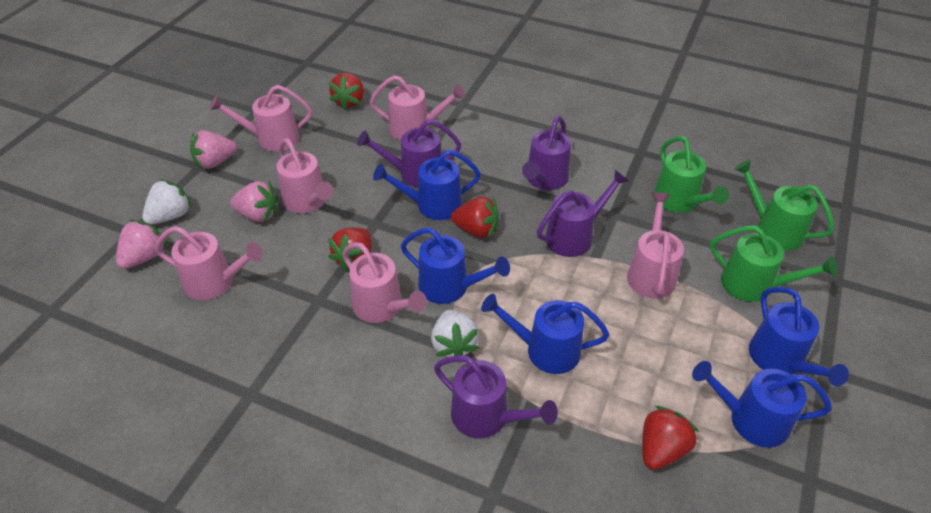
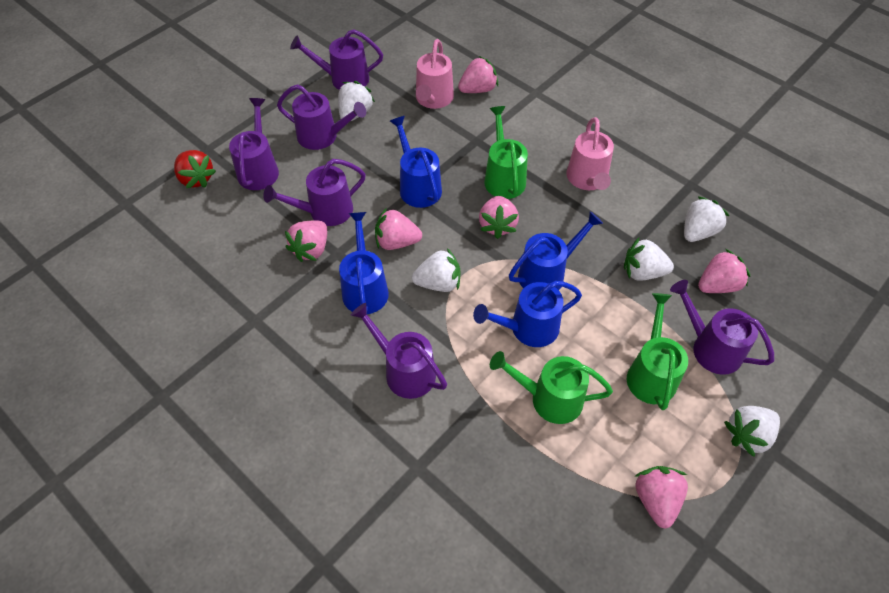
blue watering can: [373,150,481,220] [401,228,510,304] [481,294,609,374] [692,361,832,448] [749,287,849,386] = 5 -> [339,212,389,314] [390,116,442,208] [473,281,582,347] [509,211,603,290] = 4
pink strawberry: [116,220,168,269] [190,130,237,169] [230,181,279,222] = 3 -> [285,220,327,262] [375,208,422,250] [458,56,498,93] [479,196,519,239] [634,466,688,529] [698,249,750,293] = 6
pink watering can: [155,226,263,300] [209,85,312,152] [277,138,333,214] [342,242,427,323] [370,75,465,140] [627,193,684,299] = 6 -> [416,39,454,109] [566,117,614,190] = 2
purple watering can: [357,119,461,188] [434,355,558,438] [522,116,571,190] [537,170,628,257] = 4 -> [229,98,279,190] [263,159,366,226] [277,84,366,150] [290,29,383,90] [351,303,447,399] [670,280,775,375] = 6
red strawberry: [328,227,372,272] [329,73,364,110] [451,196,499,238] [642,406,699,470] = 4 -> [174,150,216,189] = 1
white strawberry: [142,179,192,225] [431,310,479,357] = 2 -> [338,81,375,121] [412,248,460,292] [624,237,674,281] [684,196,729,242] [724,406,780,457] = 5

